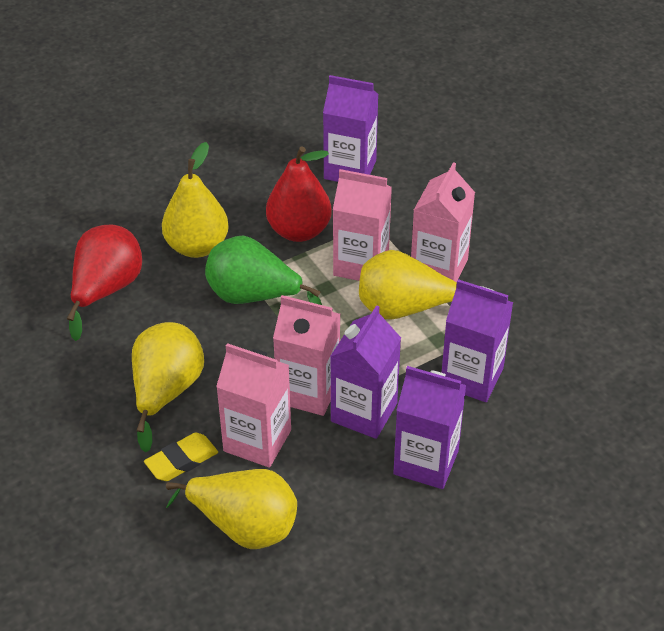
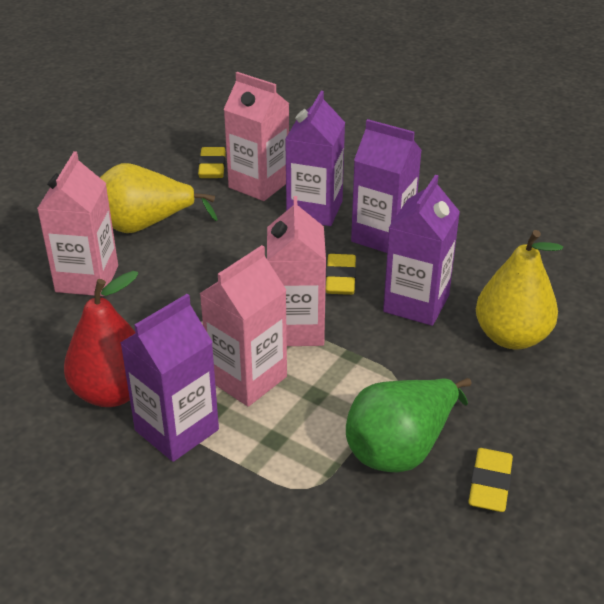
red pear: [67,225,142,341] [266,147,332,242] = 2 -> [64,271,138,407] = 1
yellow eraser: [144,433,218,481] = 1 -> [198,147,226,178] [326,254,356,295] [469,448,513,512] = 3
yellow pear: [132,322,204,453] [162,142,229,258] [166,469,297,549] [359,250,457,320] = 4 -> [100,163,218,233] [476,230,563,349] = 2

